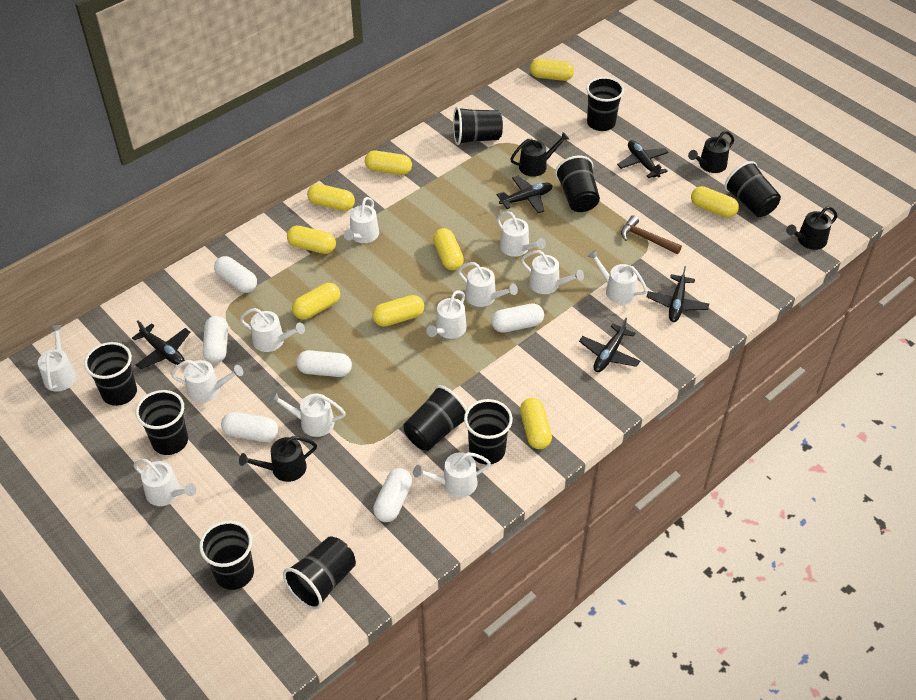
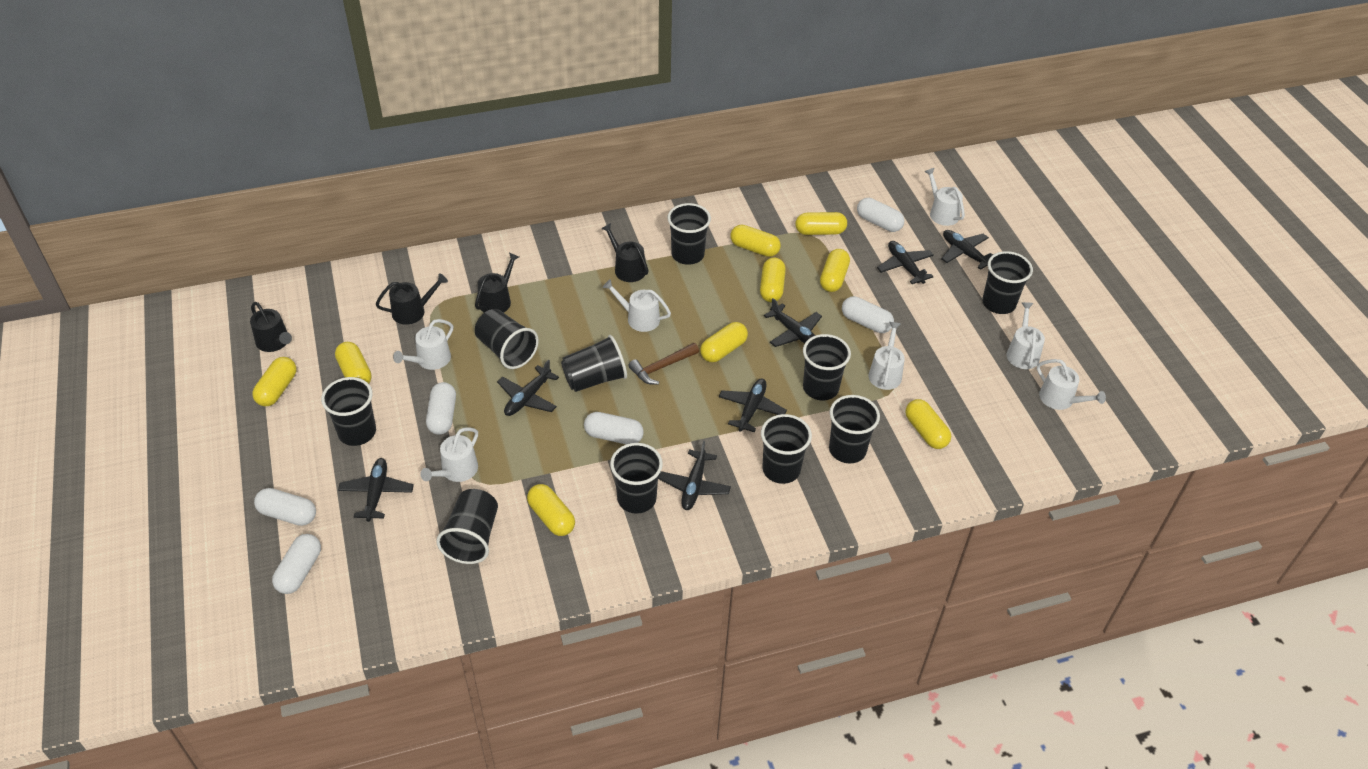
black plane: [132,320,190,369] [497,176,553,213] [579,318,640,372] [617,140,669,178] [647,266,709,322] = 5 -> [338,458,414,522] [497,359,559,416] [658,441,731,510] [719,379,787,432] [764,298,822,347] [877,241,934,284] [941,230,993,270] = 7
white watering can: [38,325,77,392] [133,459,196,506] [171,360,243,403] [240,308,305,352] [269,391,346,437] [344,197,379,243] [413,452,491,497] [426,291,467,339] [458,262,518,307] [497,211,546,257] [521,250,584,294] [587,250,647,304] = 12 -> [393,319,453,370] [420,427,478,482] [603,279,671,332] [869,322,905,390] [924,168,965,226] [1006,302,1045,369] [1037,359,1106,410] = 7

